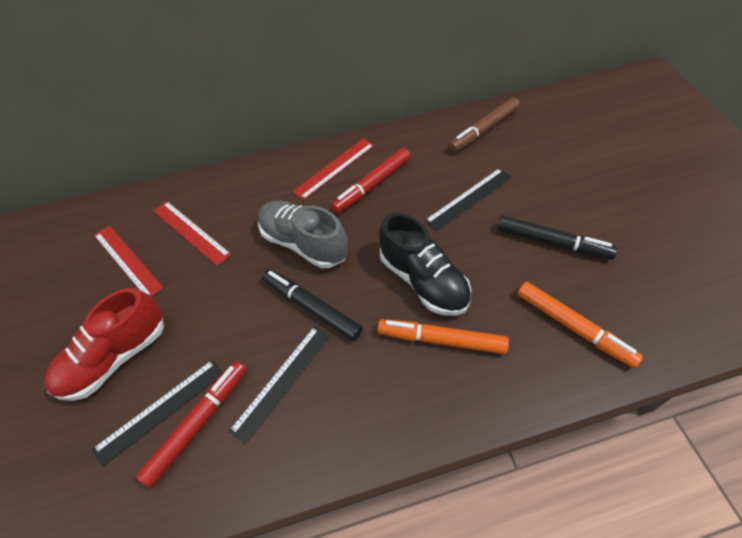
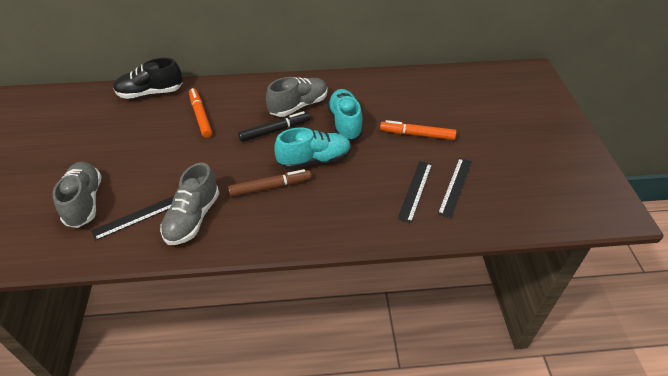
black marker: [262,269,363,341] [497,215,618,260] = 2 -> [238,111,310,142] = 1
grey shoe: [258,200,348,268] = 1 -> [53,162,102,228] [160,163,219,245] [266,77,328,117] = 3
red marker: [136,361,247,488] [331,148,411,214] = 2 -> none = 0
red ruler: [94,226,164,297] [154,201,232,266] [292,138,374,200] = 3 -> none = 0
red shoe: [44,288,164,401] = 1 -> none = 0
turquoise shoe: none = 0 -> [274,128,351,170] [327,89,363,141] = 2

